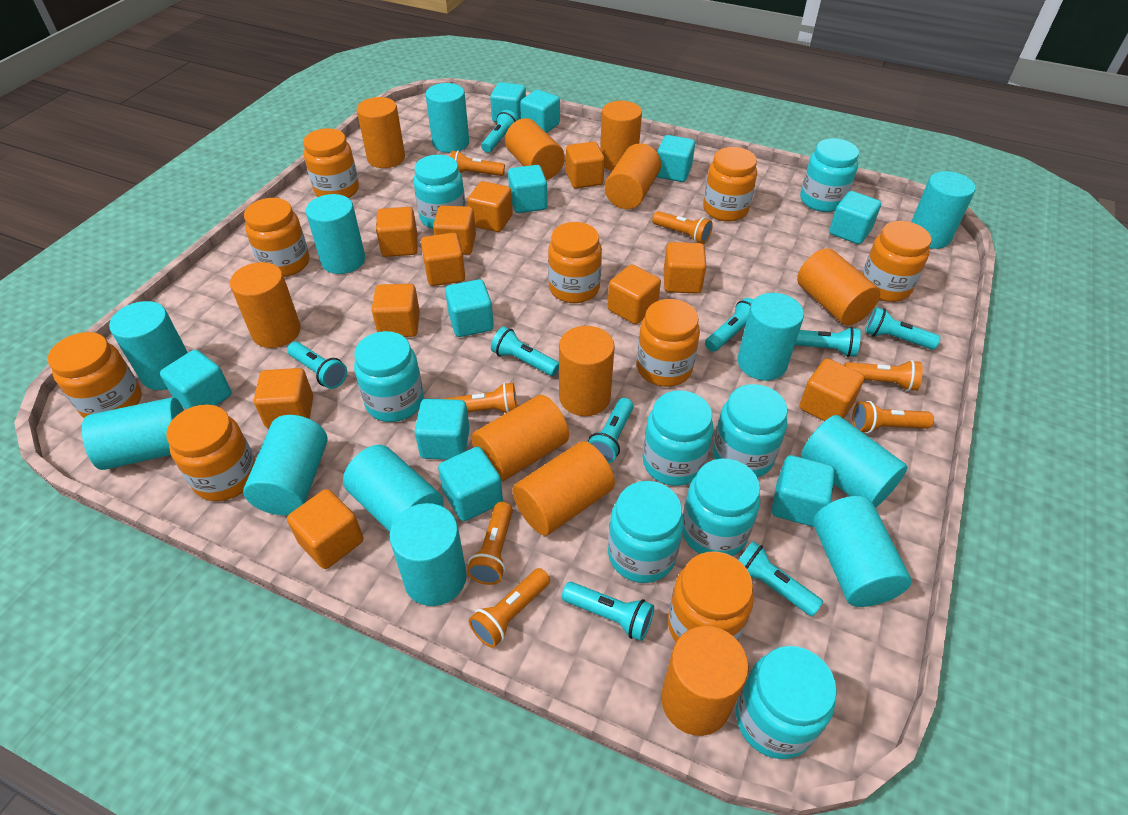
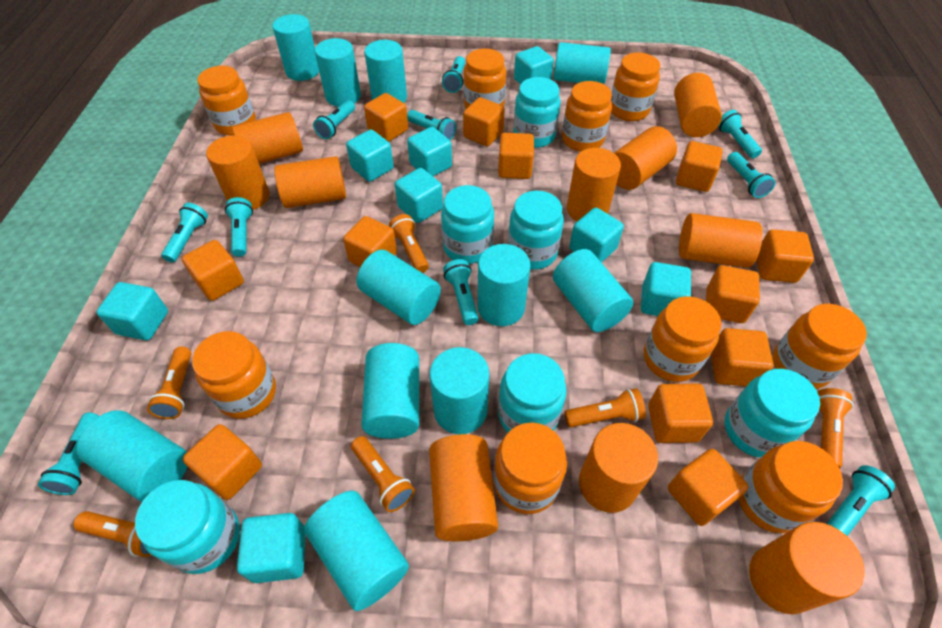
orange cube: [254,368,313,428] [287,489,363,569] [372,284,420,337] [376,207,418,257] [421,233,465,286] [433,205,476,255] [467,181,513,232] [566,142,605,189] [607,264,661,324] [664,242,706,294] [800,358,864,421] = 11 -> [182,240,244,301] [183,424,262,500] [343,216,397,267] [364,93,408,142] [463,97,505,146] [498,133,534,179] [648,383,713,443] [668,449,748,526] [676,141,723,192] [706,265,760,323] [711,328,773,386] [756,229,814,283] = 12
orange flashlight: [444,382,517,413] [450,151,505,176] [467,502,513,585] [469,568,550,648] [652,211,713,244] [844,360,923,391] [852,401,934,434] = 7 -> [73,511,151,557] [147,346,191,419] [351,436,415,512] [389,214,429,273] [564,388,646,427] [817,388,854,468] = 6
turquoise cube: [160,350,232,409] [415,399,470,460] [438,447,503,521] [445,279,494,337] [490,82,526,123] [508,165,547,213] [520,90,560,133] [657,135,695,182] [772,455,835,527] [829,191,881,244] = 10 -> [97,282,168,340] [237,513,306,583] [346,129,394,182] [395,168,443,223] [407,127,452,176] [514,46,554,84] [569,207,624,263] [641,262,691,316] = 8
turquoise flashlight: [287,342,347,389] [481,110,518,153] [491,326,559,376] [562,582,654,641] [588,398,634,463] [705,298,753,352] [739,541,823,616] [795,327,861,357] [865,307,941,350] = 9 -> [38,413,99,495] [161,203,208,263] [225,197,253,257] [313,100,355,139] [407,110,456,140] [442,56,465,93] [443,259,479,325] [718,110,762,158] [727,152,776,198] [827,465,895,536] = 10
turquoise jar: [354,331,424,422] [414,155,465,229] [608,481,684,583] [642,390,714,486] [682,458,760,556] [712,384,787,478] [736,646,837,759] [800,138,859,212] = 8 -> [135,480,240,574] [441,185,494,264] [498,353,566,433] [508,191,564,270] [513,77,561,148] [725,369,820,458] = 6

